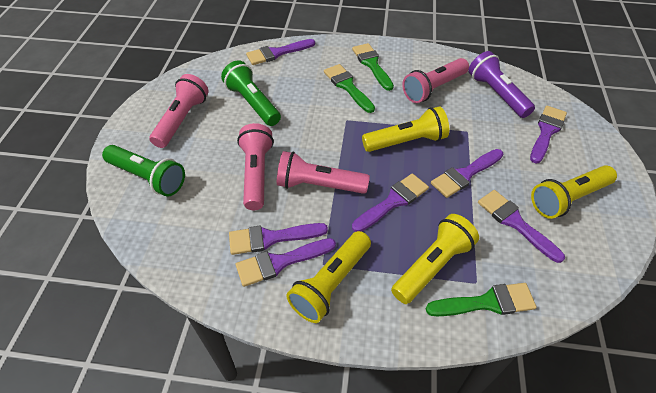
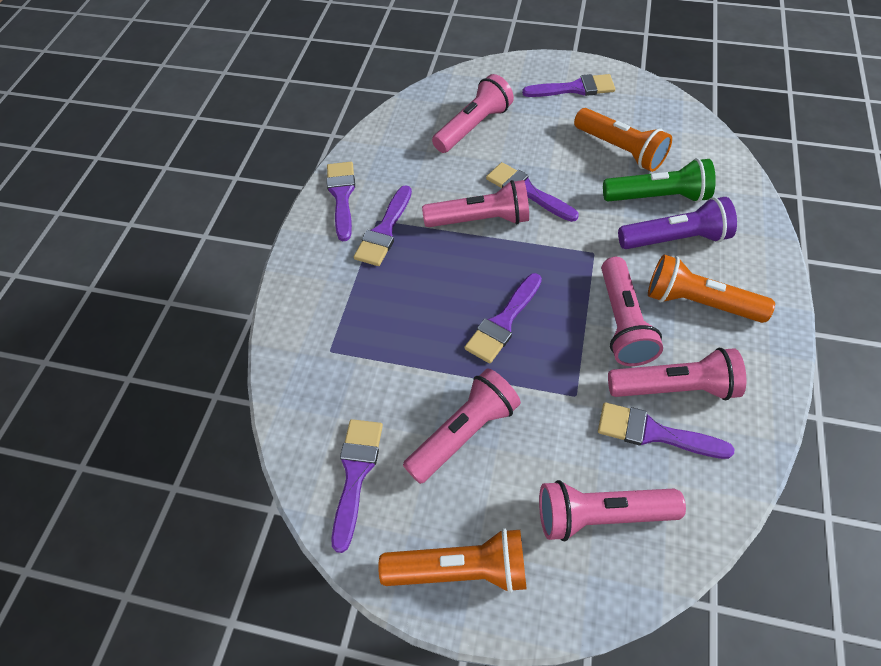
green brush: [324,64,375,113] [352,43,394,91] [426,283,537,316] = 3 -> none = 0
green flashlight: [102,145,185,196] [221,60,281,126] = 2 -> [603,158,716,203] = 1
orange flashlight: none = 0 -> [378,528,527,593] [574,108,672,172] [648,254,775,323] = 3
pink flashlight: [149,74,208,148] [237,123,274,210] [277,151,370,194] [402,58,469,103] = 4 -> [403,369,521,484] [422,180,529,227] [432,74,514,153] [539,480,686,541] [601,257,663,366] [608,348,746,400] = 6
yellow flashlight: [286,231,371,323] [362,106,449,152] [391,214,479,304] [531,165,617,219] = 4 -> none = 0

